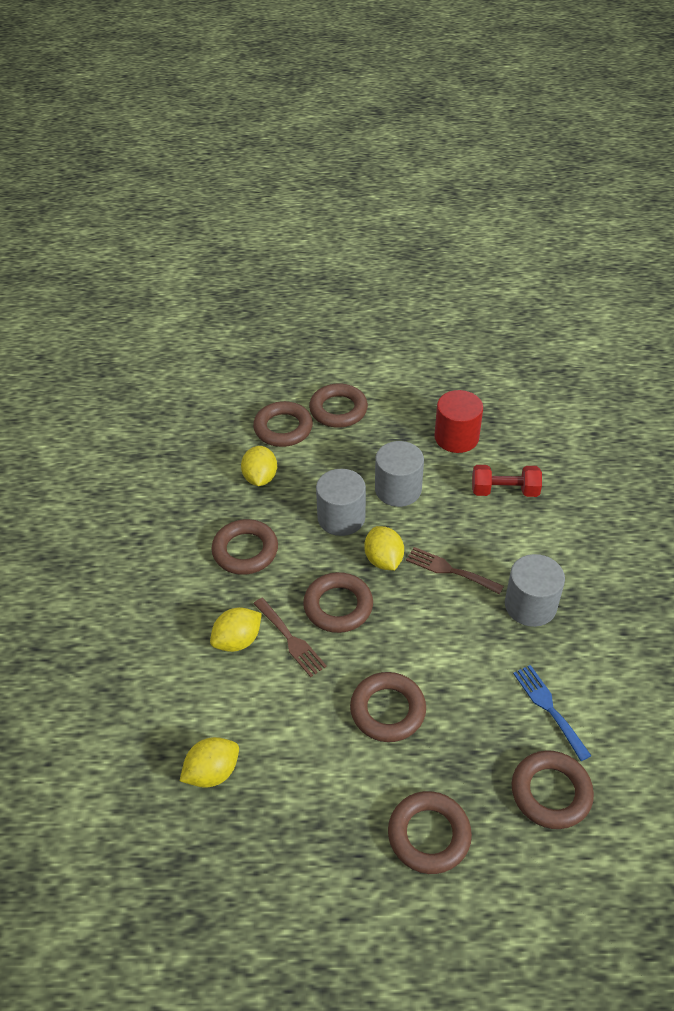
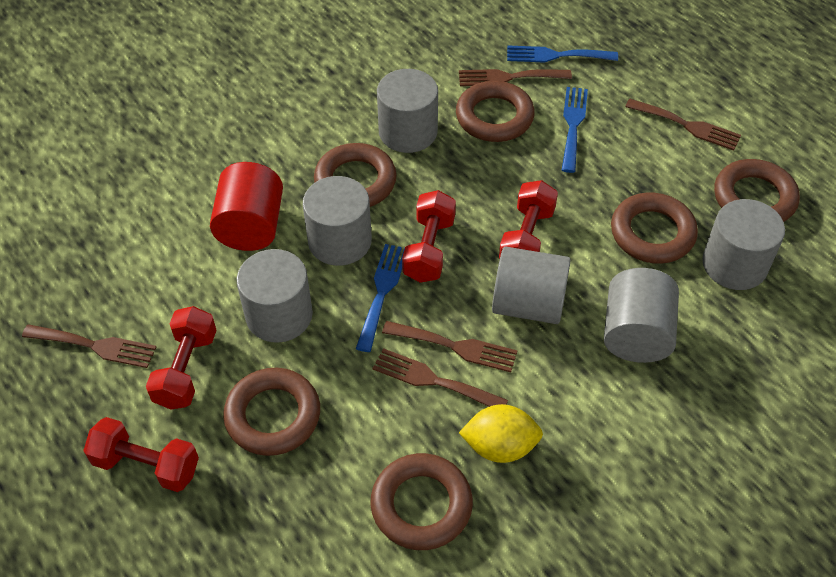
blue fork: [513,665,592,761] = 1 -> [356,244,405,352] [507,45,618,63] [562,87,588,173] = 3
brown fork: [253,598,327,677] [406,547,504,594] = 2 -> [22,324,156,368] [372,348,508,407] [382,321,518,372] [459,69,572,86] [625,99,741,151] = 5
brown ring: [211,519,278,575] [253,401,313,447] [303,572,373,633] [309,383,368,428] [350,672,426,742] [388,791,472,874] [511,750,594,829] = 7 -> [223,368,320,456] [314,143,397,207] [370,453,473,550] [456,81,535,142] [611,193,698,264] [714,159,800,222] = 6
grey cylinder: [316,469,366,536] [375,441,424,507] [505,554,565,627] = 3 -> [237,249,313,343] [303,176,372,266] [377,69,438,153] [492,247,571,324] [604,268,679,363] [702,199,785,290] = 6
red dumbbell: [472,465,542,497] = 1 -> [83,417,199,492] [146,306,217,409] [402,190,456,283] [499,180,558,258] = 4
yellow lemon: [180,737,239,788] [210,607,262,652] [241,446,277,486] [364,526,404,570] = 4 -> [459,404,543,463] = 1

